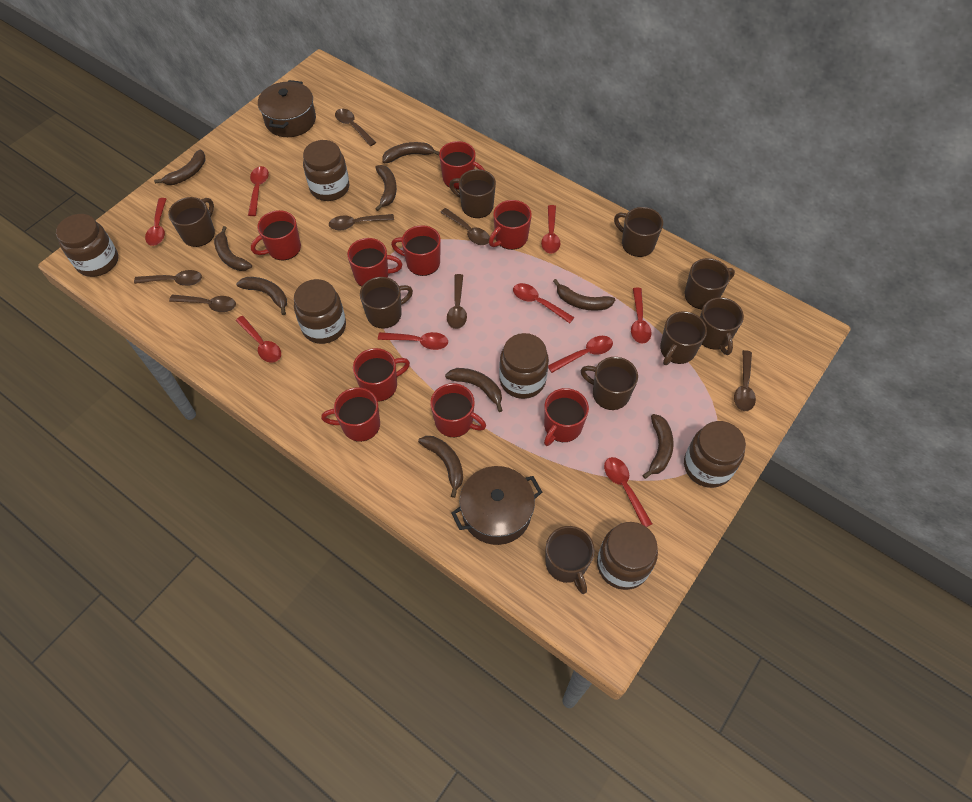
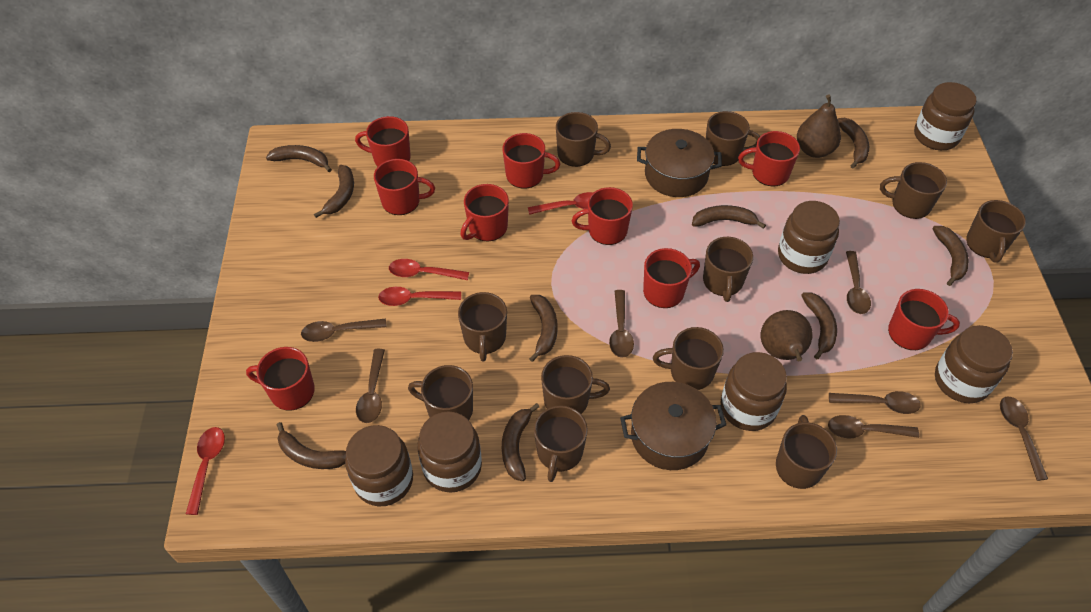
brown mug: [168,197,215,247] [360,277,413,329] [449,169,496,218] [545,526,595,594] [580,357,638,410] [614,207,663,257] [660,311,707,365] [685,258,735,309] [700,297,744,355] = 9 -> [408,365,473,420] [458,292,507,361] [534,405,588,482] [541,355,610,414] [556,112,611,167] [653,327,724,390] [703,237,753,302] [706,111,760,166] [776,415,837,489] [880,162,947,219] [966,200,1026,263] = 11
brown pear: none = 0 -> [761,310,813,361] [797,94,841,158] = 2
red spoon: [145,198,166,246] [236,316,281,363] [248,166,269,216] [378,332,448,350] [513,283,574,323] [541,205,561,254] [548,336,613,373] [604,457,652,527] [631,288,652,344] = 9 -> [186,427,225,515] [378,287,461,306] [389,259,469,280] [528,192,593,215] = 4

